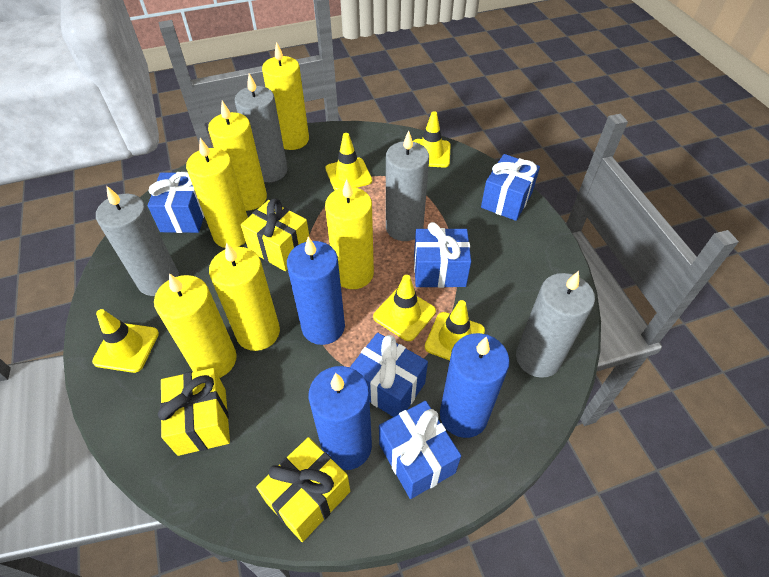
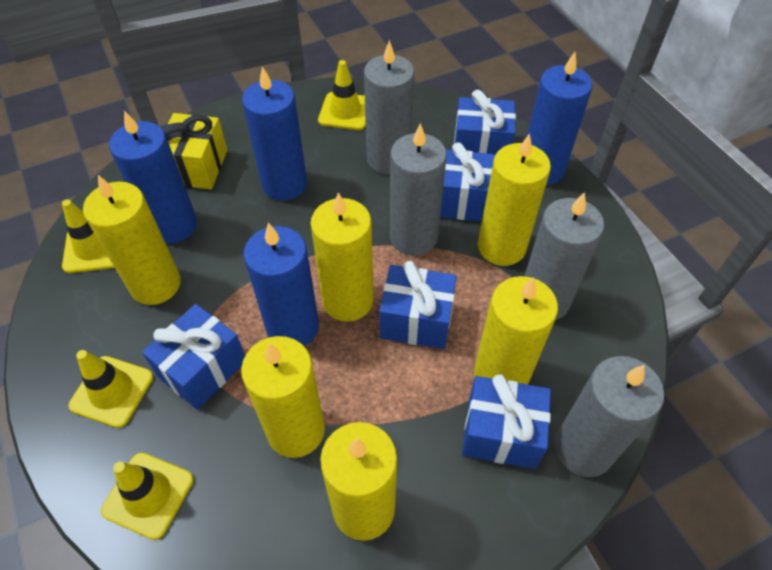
blue candle: [287,236,345,345] [308,366,372,470] [440,333,510,438] = 3 -> [109,110,197,244] [242,66,307,201] [244,223,319,346] [527,52,593,185] = 4
yellow gift: [158,368,230,456] [241,198,310,271] [256,437,350,542] = 3 -> [161,113,227,189] = 1
yellow traffic cone: [92,309,159,373] [325,133,372,190] [373,275,436,341] [413,111,451,168] [425,300,485,360] = 5 -> [62,199,115,273] [69,350,153,428] [101,453,193,540] [318,60,366,130] = 4

